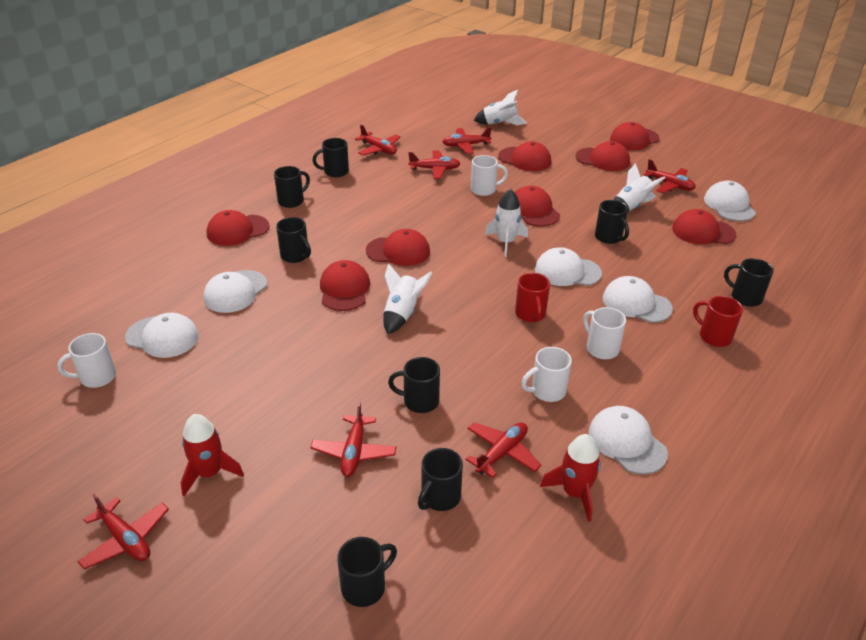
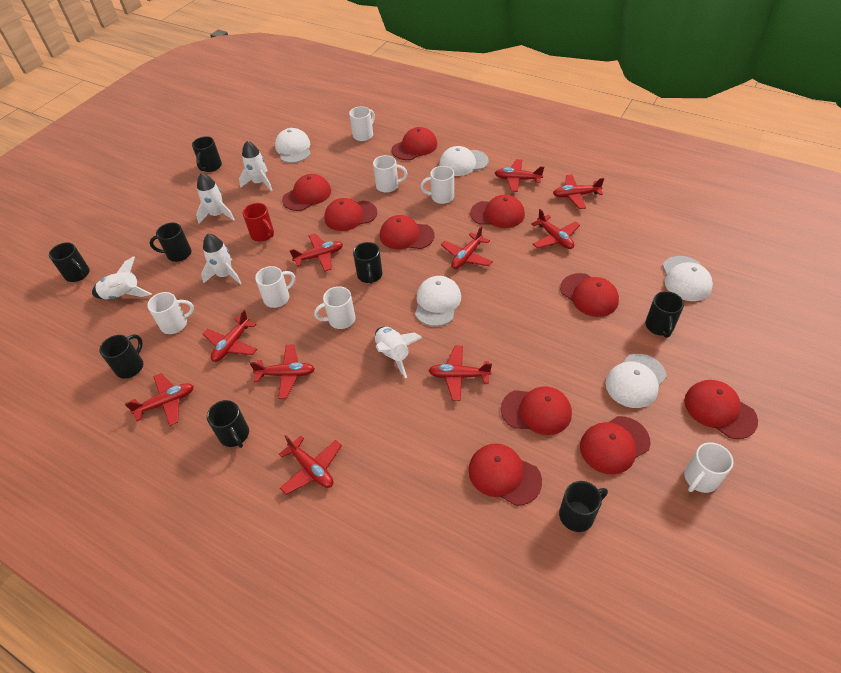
red cap: [206,210,270,246] [320,260,370,311] [366,229,430,266] [498,141,551,171] [515,186,560,226] [576,141,630,171] [610,122,660,150] [672,209,736,244] = 8 -> [282,174,331,211] [324,198,377,231] [380,215,435,249] [392,127,437,160] [468,443,542,506] [470,195,525,228] [501,386,572,435] [560,273,619,317] [580,416,651,474] [684,380,758,439] = 10
red mug: [515,273,550,322] [693,296,743,347] = 2 -> [242,203,274,242] = 1
red plane: [77,493,169,569] [310,402,396,477] [355,125,400,156] [408,151,460,179] [442,127,492,154] [466,422,542,478] [643,159,696,193] = 7 -> [125,373,194,426] [203,310,257,362] [250,344,315,399] [279,435,342,494] [289,234,343,272] [428,346,492,401] [441,226,493,269] [495,159,544,192] [531,209,580,249] [553,174,604,209] = 10
red rocket: [181,414,244,496] [540,434,601,522] = 2 -> none = 0
white cap: [125,313,199,358] [203,270,267,313] [535,247,602,286] [588,406,668,474] [603,276,673,323] [704,181,756,221] = 6 -> [275,128,311,163] [415,276,461,326] [439,146,489,176] [606,354,667,408] [662,256,713,301] = 5
white mug: [57,333,116,388] [471,155,508,196] [521,347,572,402] [583,307,626,359] = 4 -> [147,292,194,334] [255,266,295,308] [314,286,355,329] [349,106,375,141] [373,155,408,193] [420,166,454,204] [684,442,733,493] = 7
white rocket: [384,263,432,334] [474,90,527,125] [485,189,528,257] [614,163,666,212] = 4 -> [92,256,152,299] [196,173,235,223] [201,234,242,285] [239,141,273,191] [375,327,422,378] = 5

